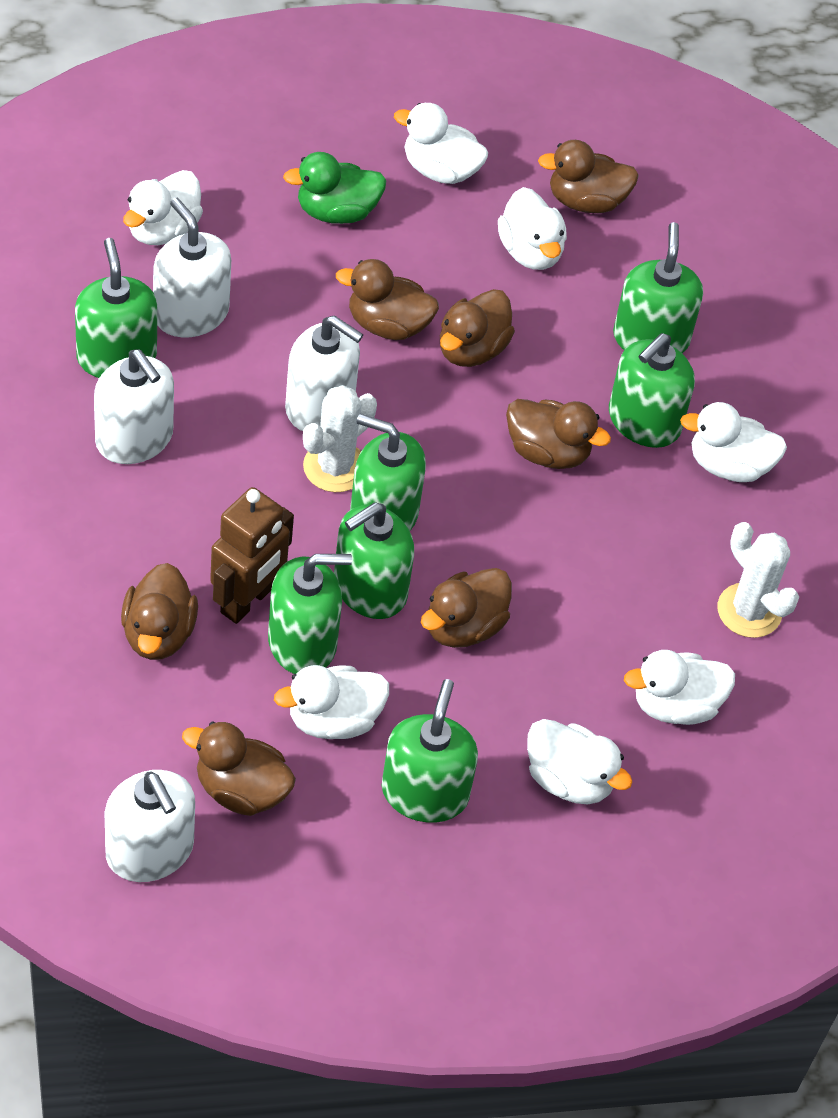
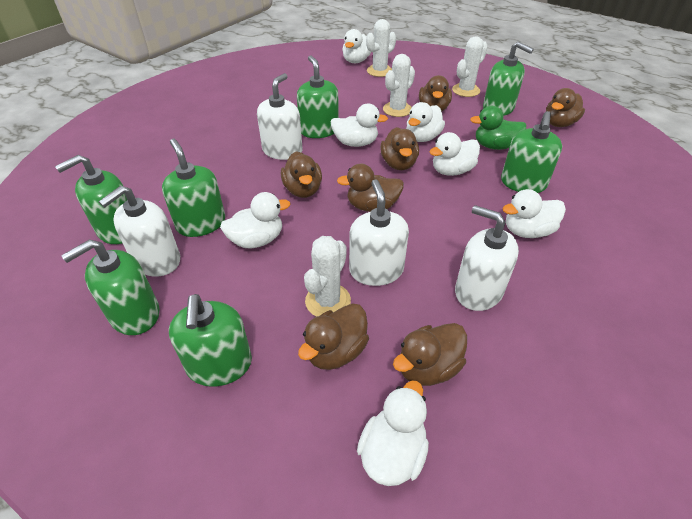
brown robot: [210,487,294,624] = 1 -> none = 0
white cactus: [303,385,377,492] [717,522,799,638] = 2 -> [304,236,351,317] [366,19,396,77] [383,54,415,117] [452,36,488,97] = 4

